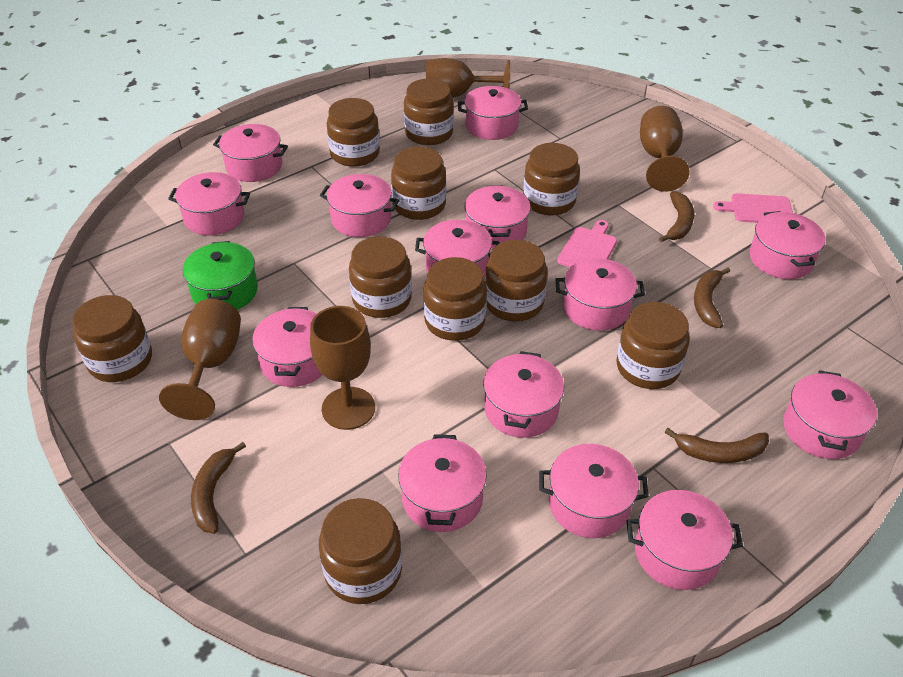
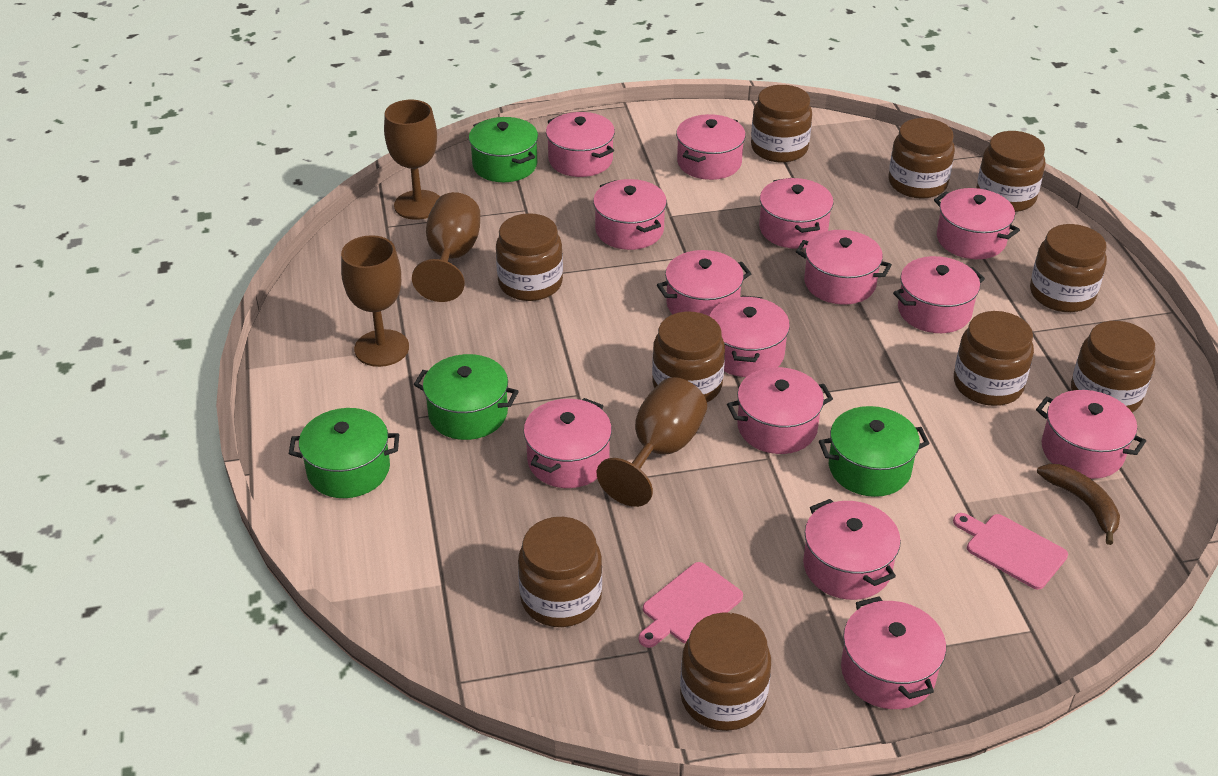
brown banana: [191,442,246,534] [659,192,694,242] [665,428,769,463] [694,268,730,328] = 4 -> [1037,464,1120,545] = 1
green pot: [183,241,258,310] = 1 -> [289,408,399,498] [414,354,519,440] [469,117,538,182] [819,406,930,497] = 4

